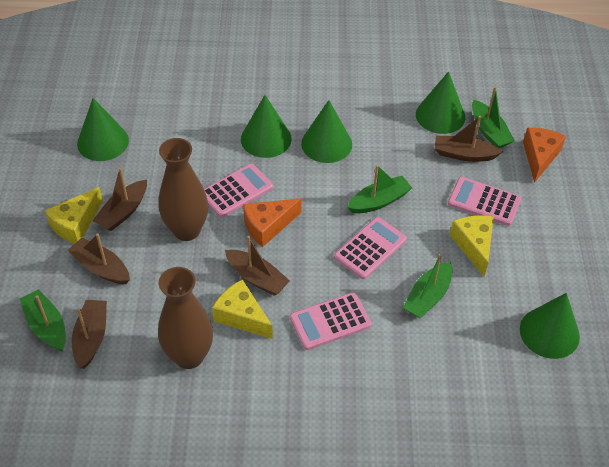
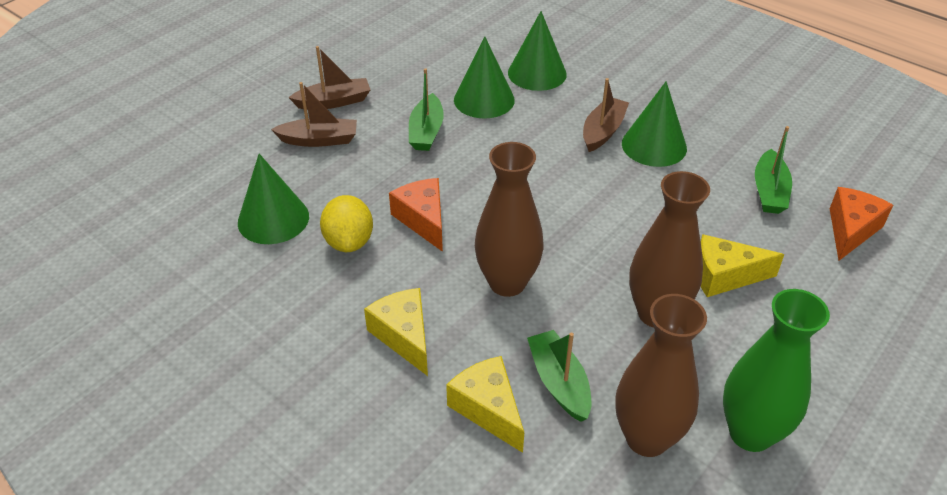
brown boat: [67,233,130,284] [72,300,107,369] [93,168,147,231] [225,236,290,296] [434,116,503,162] = 5 -> [271,82,357,147] [288,46,370,110] [583,78,629,152] = 3
brown vase: [158,267,213,369] [159,138,208,241] = 2 -> [475,142,544,297] [615,294,707,457] [629,171,710,328] = 3
green boat: [20,289,66,351] [347,165,412,213] [403,254,453,318] [472,87,515,148] = 4 -> [409,68,444,151] [527,330,591,422] [755,126,792,214] = 3
green cone: [77,98,129,161] [241,95,292,158] [301,100,352,163] [416,71,465,134] [520,293,580,359] = 5 -> [238,154,309,244] [454,37,515,118] [508,11,567,91] [622,81,687,167] = 4
green vase: none = 0 -> [723,289,830,452] = 1
pink calculator: [204,163,273,218] [290,292,372,350] [334,217,407,279] [448,177,522,226] = 4 -> none = 0
yellow lemon: none = 0 -> [320,195,373,252] = 1

